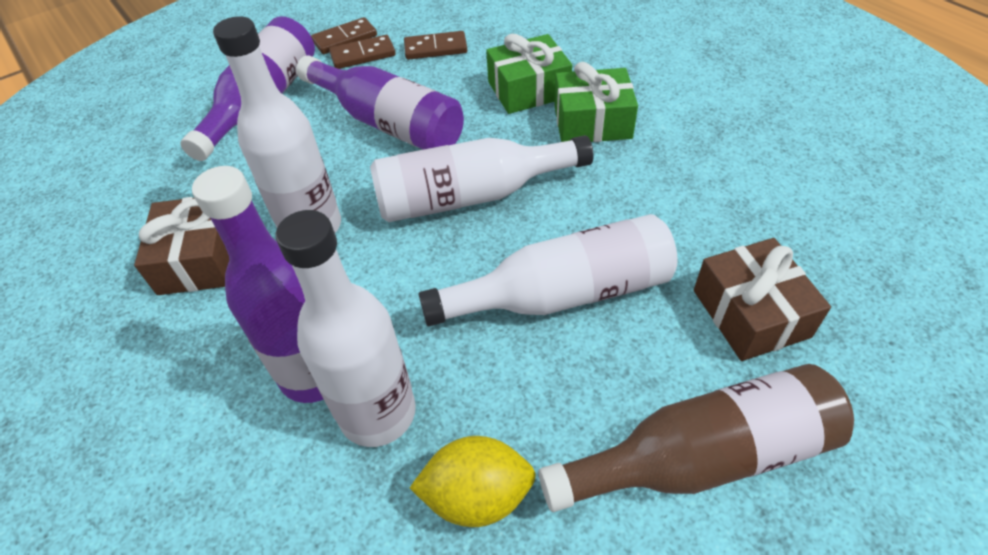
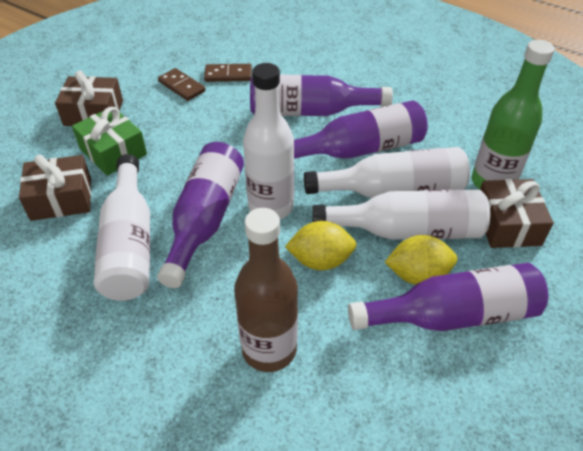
brown domino: [311,17,377,54] [329,35,396,69] [404,31,467,60] = 3 -> [158,68,206,101] [204,64,252,82] = 2
brown gift: [134,197,229,295] [694,238,831,361] = 2 -> [19,155,91,221] [55,71,123,126] [480,179,554,248] = 3
green bottle: none = 0 -> [472,40,555,189] = 1
green gift: [486,34,572,114] [554,62,638,142] = 2 -> [72,106,147,176] = 1
purple bottle: [180,16,315,161] [192,166,324,403] [296,55,464,150] = 3 -> [157,142,244,288] [250,75,393,116] [294,100,428,159] [348,263,548,331] = 4
yellow lemon: [410,436,536,527] = 1 -> [285,221,357,270] [385,235,457,285] = 2

